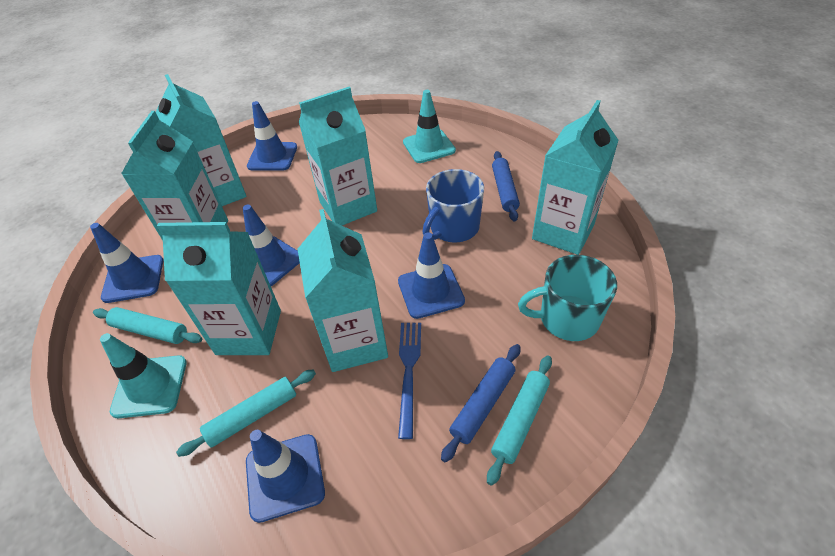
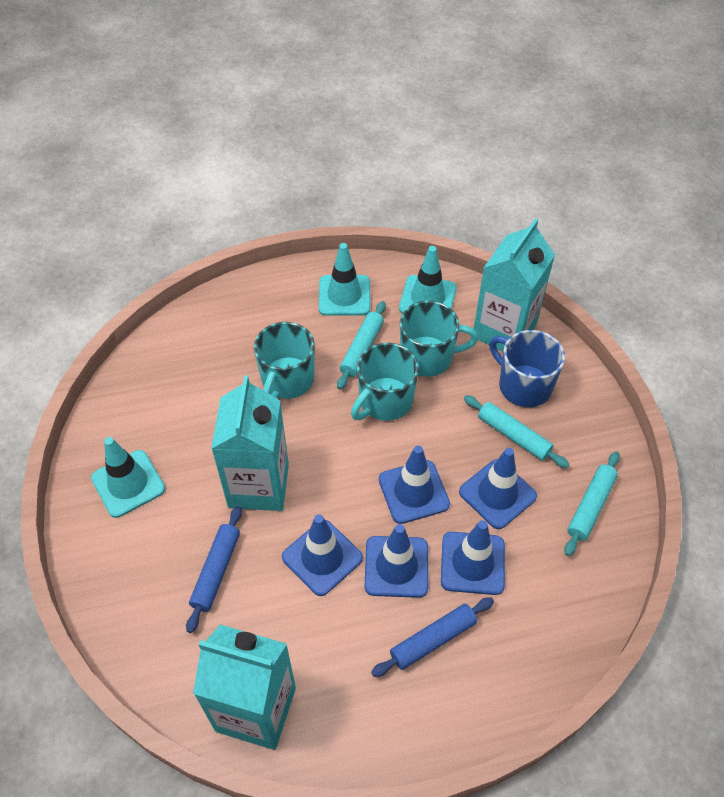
blue fork: [398,323,421,439] = 1 -> none = 0
turquoise carton: [121,111,228,240] [156,74,247,206] [157,222,281,355] [298,209,388,372] [299,87,377,225] [532,100,619,255] = 6 -> [193,625,296,750] [211,375,289,511] [474,219,555,351] = 3
turquoise mug: [518,255,617,341] = 1 -> [254,322,315,399] [351,343,419,421] [400,301,478,377] = 3
turquoise traffic cone: [100,333,187,418] [403,90,456,163] = 2 -> [91,437,165,518] [319,243,370,316] [399,246,456,314] = 3

